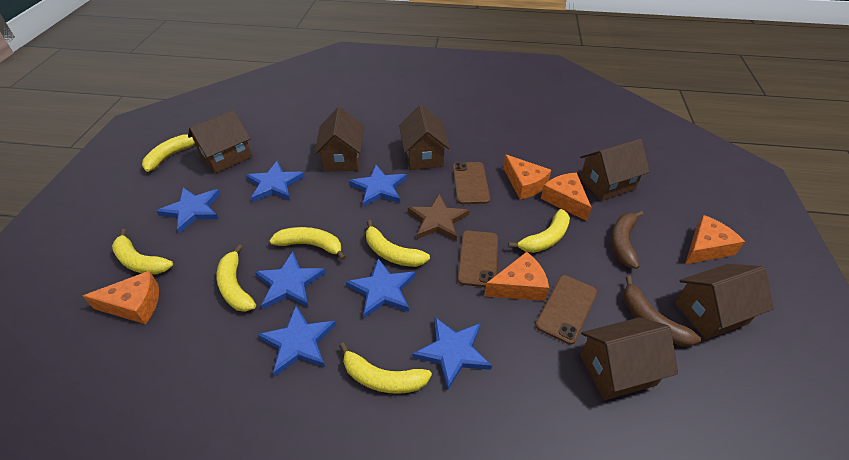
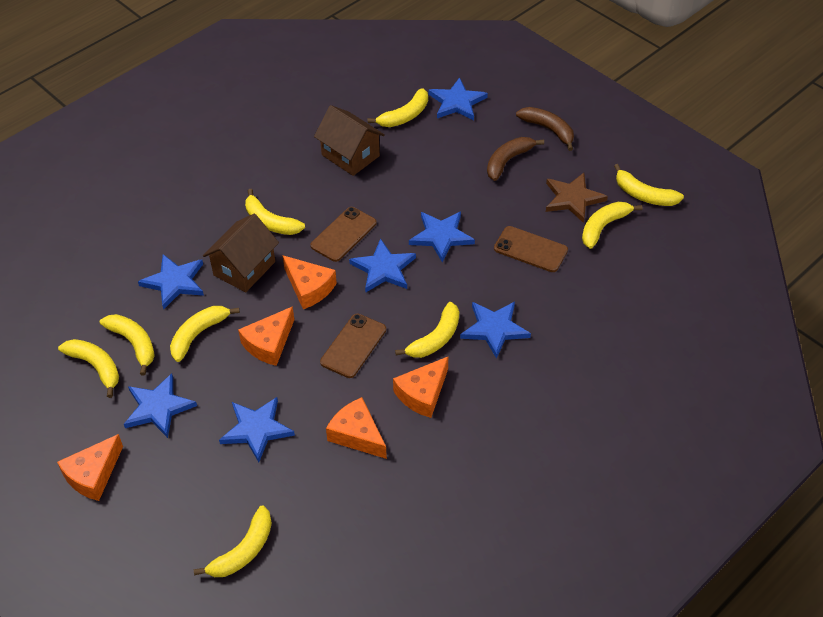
brown house: [188,110,252,173] [314,107,364,171] [399,105,450,170] [580,139,650,201] [580,317,678,400] [675,264,774,340] = 6 -> [203,214,279,292] [314,105,385,176] = 2
yellow banana: [112,229,173,274] [142,134,195,172] [216,244,256,312] [269,227,346,260] [339,342,432,394] [366,220,430,267] [508,209,570,253] = 7 -> [58,339,119,398] [100,314,155,376] [170,306,240,362] [194,505,272,577] [245,189,305,235] [368,88,428,127] [395,302,459,358] [582,202,642,249] [614,164,684,206] = 9

